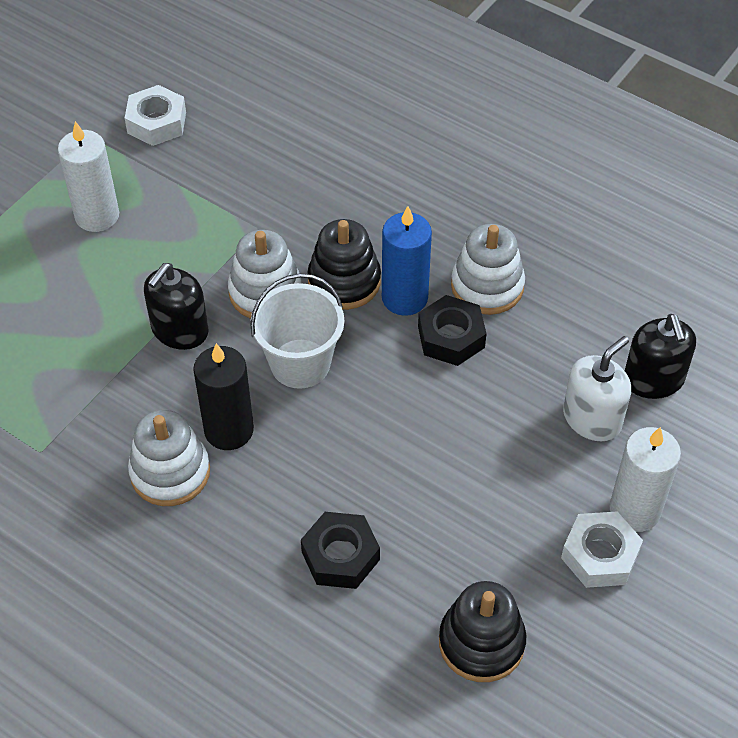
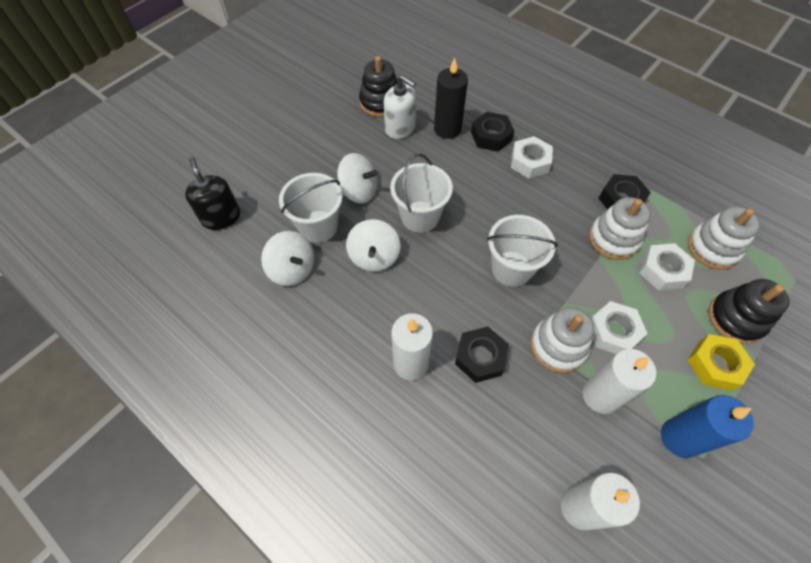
black nut: [301,512,380,589] [418,295,487,366] = 2 -> [455,327,509,383] [471,112,514,152] [599,174,651,210] = 3
black soap dispenser: [144,263,208,350] [625,314,696,399] = 2 -> [185,157,240,230] = 1
white bucket: [250,273,344,389] = 1 -> [279,173,342,243] [390,153,453,233] [487,215,558,287] = 3
white candle: [58,121,119,232] [609,427,681,532] = 2 -> [391,313,433,380] [560,472,640,530] [582,349,656,414] = 3
white nut: [125,85,186,146] [561,512,643,588] = 2 -> [511,136,553,179] [591,301,648,354] [639,243,695,291] = 3
white spinning top: none = 0 -> [261,231,315,286] [337,153,378,203] [346,219,401,272] = 3
yellow nut: none = 0 -> [687,334,755,390] = 1

